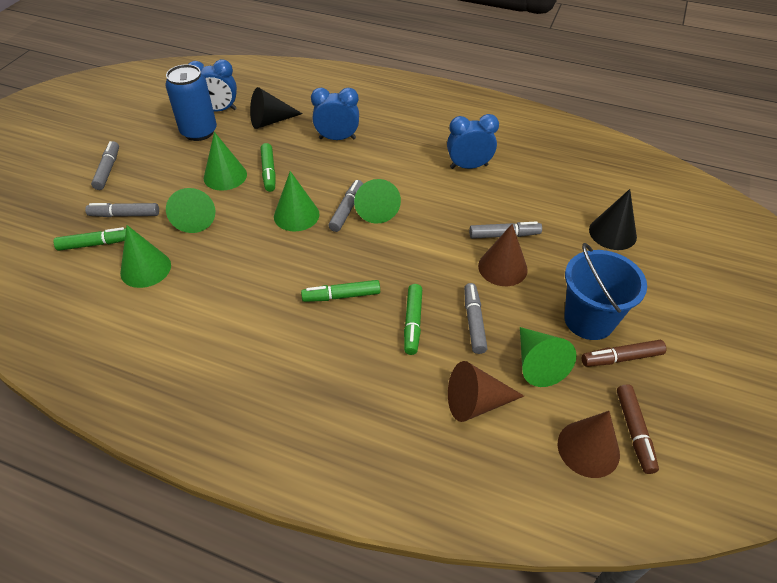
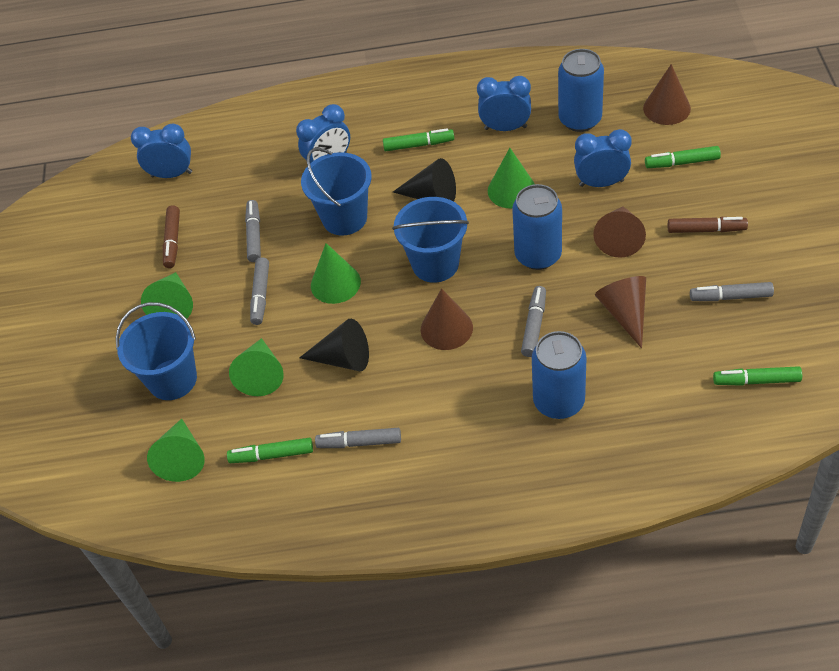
blue bucket: [564,243,647,340] = 1 -> [116,302,197,400] [301,148,372,236] [392,197,469,283] = 3
blue can: [165,64,217,141] = 1 -> [512,184,562,270] [532,331,587,419] [558,49,604,132] = 3
blue clock: [189,59,237,111] [311,88,359,140] [447,114,499,169] = 3 -> [131,123,192,178] [296,104,350,163] [477,76,531,131] [574,129,631,187] = 4
brown cone: [448,361,524,422] [478,224,528,286] [558,411,620,478] = 3 -> [421,288,473,350] [593,206,646,258] [595,276,646,348] [643,64,691,125] = 4
green cone: [120,225,171,288] [166,188,215,233] [204,132,247,190] [274,171,320,232] [354,179,401,224] [520,327,576,387] = 6 -> [141,272,193,319] [147,419,205,482] [229,338,284,396] [311,243,361,304] [488,148,535,209] = 5

